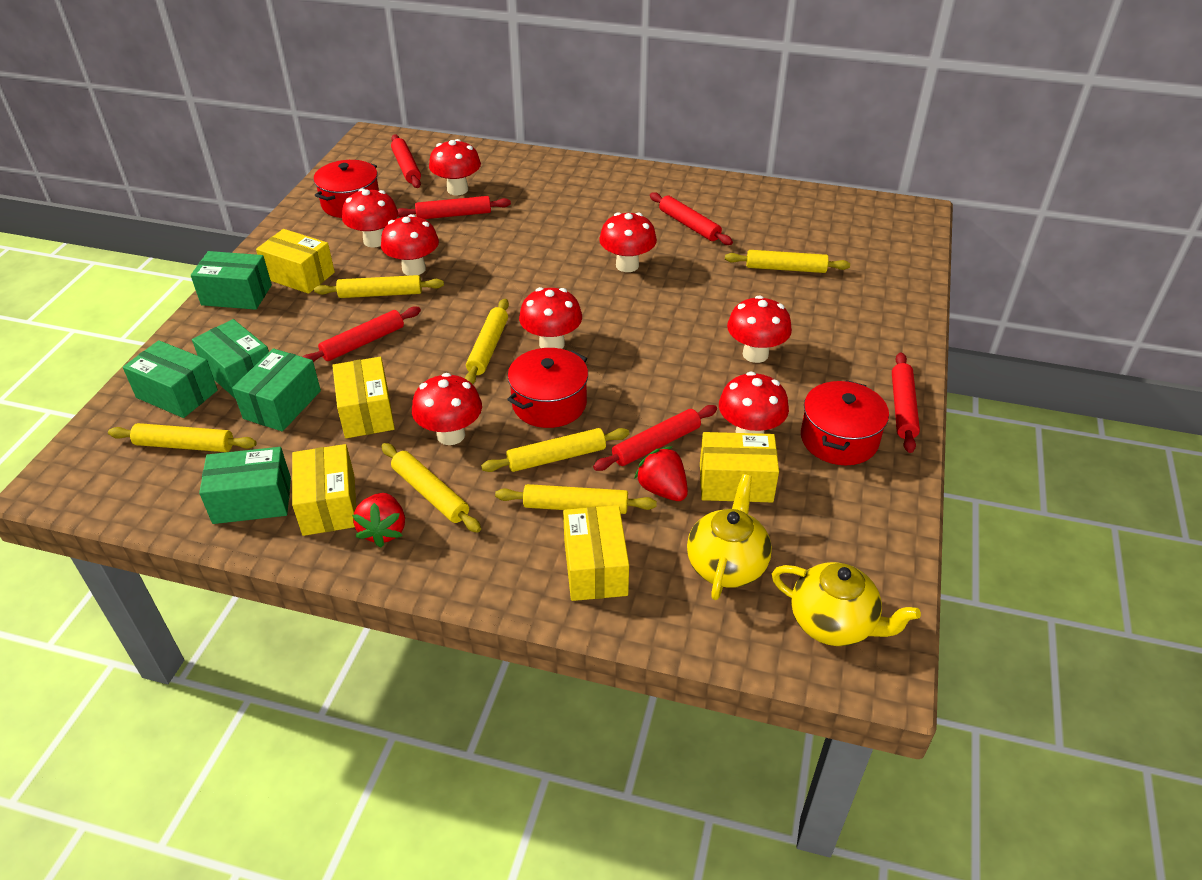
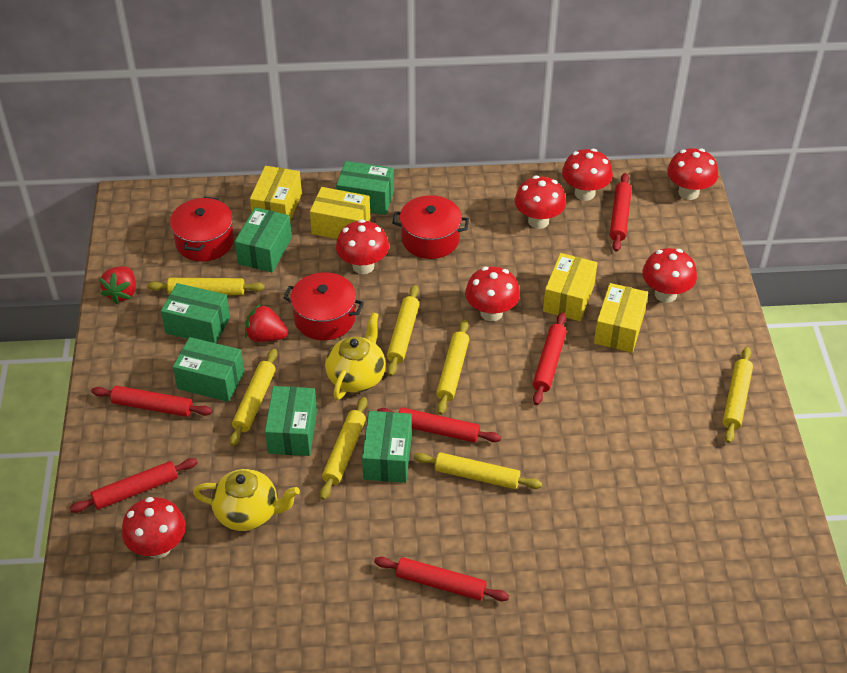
green box: [123,340,218,418] [191,251,272,310] [192,319,269,399] [199,447,291,524] [232,348,321,431] = 5 -> [161,283,230,343] [173,337,245,402] [235,207,292,272] [265,386,317,456] [336,161,394,215] [362,411,412,483] = 6
red mushroom: [342,188,398,248] [381,214,439,276] [412,373,482,445] [429,139,481,195] [519,287,582,349] [599,212,657,272] [719,372,789,434] [727,295,792,363] = 8 -> [122,497,186,559] [336,219,389,274] [465,266,520,321] [515,176,566,229] [562,149,613,201] [642,248,697,303] [667,148,718,200] = 7
yellow box: [256,229,335,294] [292,444,356,536] [332,357,395,438] [563,505,629,601] [700,432,779,502] = 5 -> [250,166,302,221] [310,187,370,239] [543,253,597,321] [594,283,648,353] = 4

